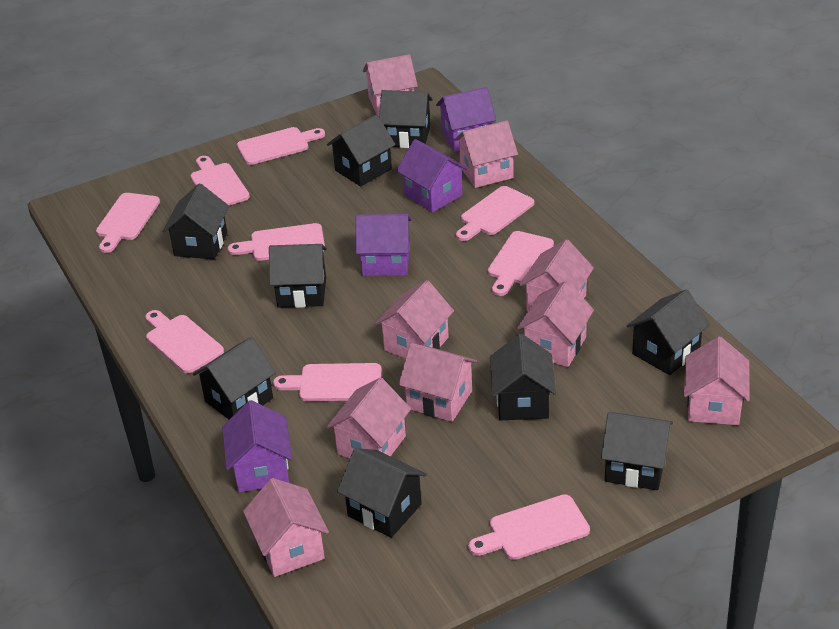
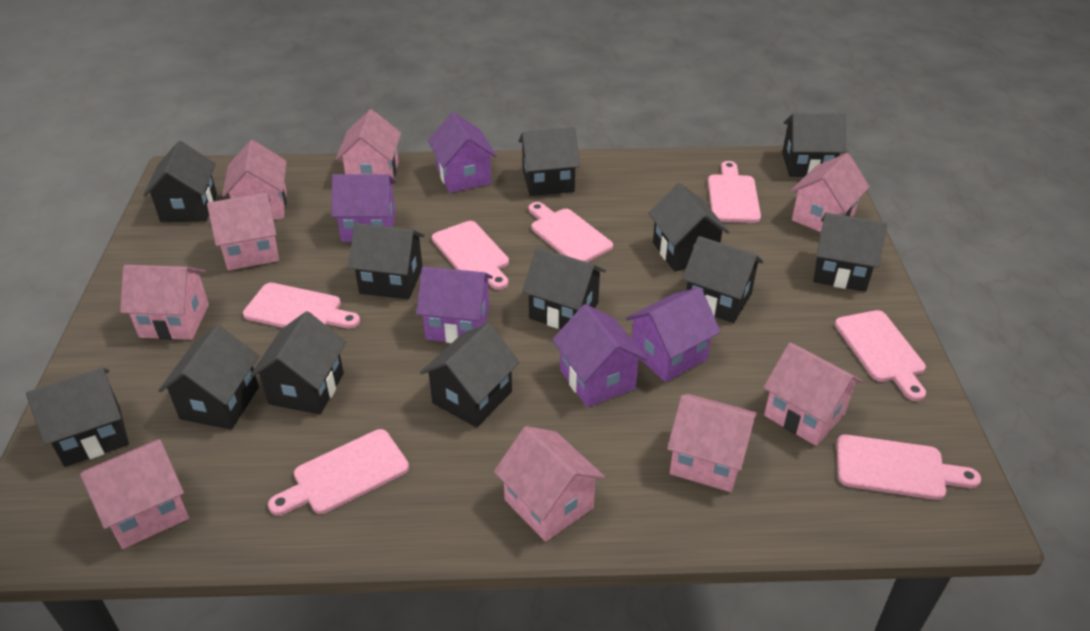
black house: [162,183,229,259] [193,337,276,420] [269,244,327,308] [327,114,396,186] [337,448,427,538] [379,90,433,148] [490,333,556,420] [601,412,673,490] [627,289,710,375] = 9 -> [26,368,129,467] [143,141,217,222] [158,325,259,430] [250,311,346,415] [348,223,425,299] [420,323,520,428] [518,127,580,196] [522,247,606,329] [648,183,730,272] [682,236,764,323] [782,113,846,177] [813,213,887,292] = 12
pink cutting board: [96,193,160,253] [145,310,224,373] [190,156,250,206] [228,223,325,261] [237,127,325,165] [273,363,382,401] [456,186,534,241] [468,494,590,560] [488,231,554,296] = 9 -> [243,283,360,329] [268,429,409,516] [432,221,509,290] [529,202,613,262] [708,161,761,223] [835,310,926,401] [837,435,981,500] = 7
purple house: [222,400,292,492] [356,214,411,276] [396,139,468,213] [436,87,496,152] = 4 -> [331,174,396,242] [416,266,493,343] [428,112,497,193] [552,304,647,407] [626,287,721,382] = 5

